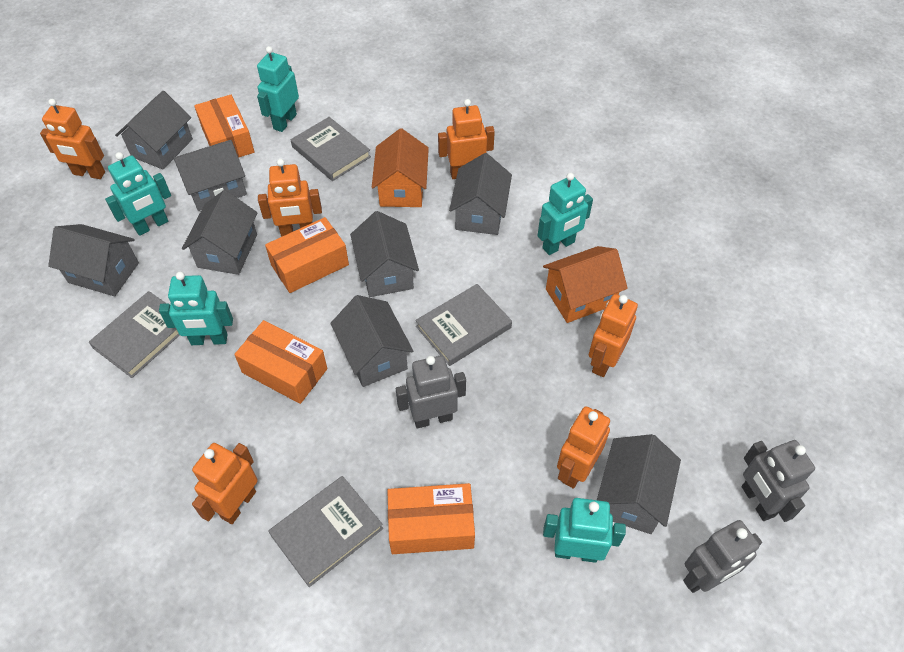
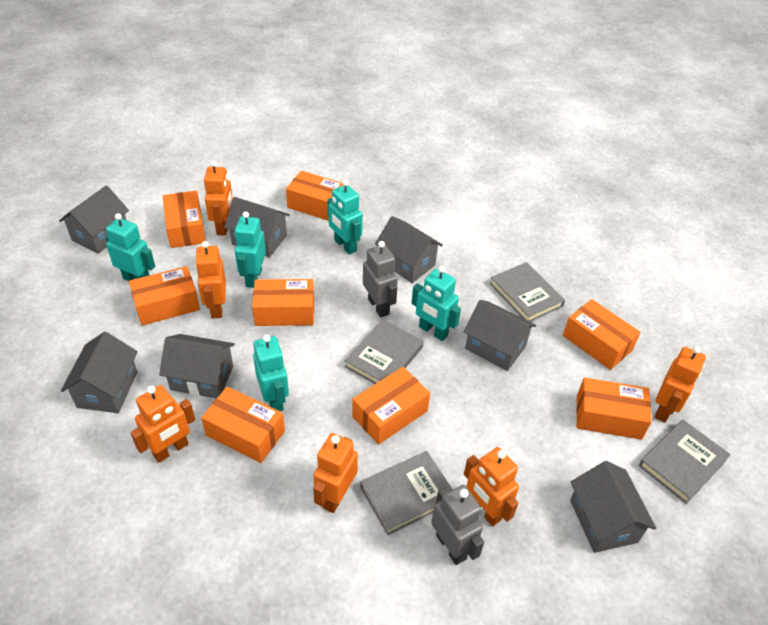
grey house: [48,224,139,296] [115,91,193,169] [174,140,247,211] [182,190,258,275] [330,295,413,387] [350,211,419,297] [449,153,512,235] [597,434,681,534] = 8 -> [59,185,129,254] [61,332,138,413] [159,334,235,399] [224,197,290,257] [375,216,443,283] [463,300,536,371] [570,461,656,553] = 7
grey robot: [396,355,466,428] [683,520,762,593] [742,440,815,522] = 3 -> [363,241,398,317] [431,485,484,565] = 2
orange box: [194,95,255,158] [234,320,327,404] [265,217,349,293] [387,483,475,554] = 4 -> [129,266,200,326] [163,191,205,248] [201,387,285,463] [252,279,314,326] [286,171,343,221] [352,367,430,445] [563,299,641,370] [576,378,652,440] = 8
orange house: [372,128,429,207] [543,246,628,323] = 2 -> none = 0

